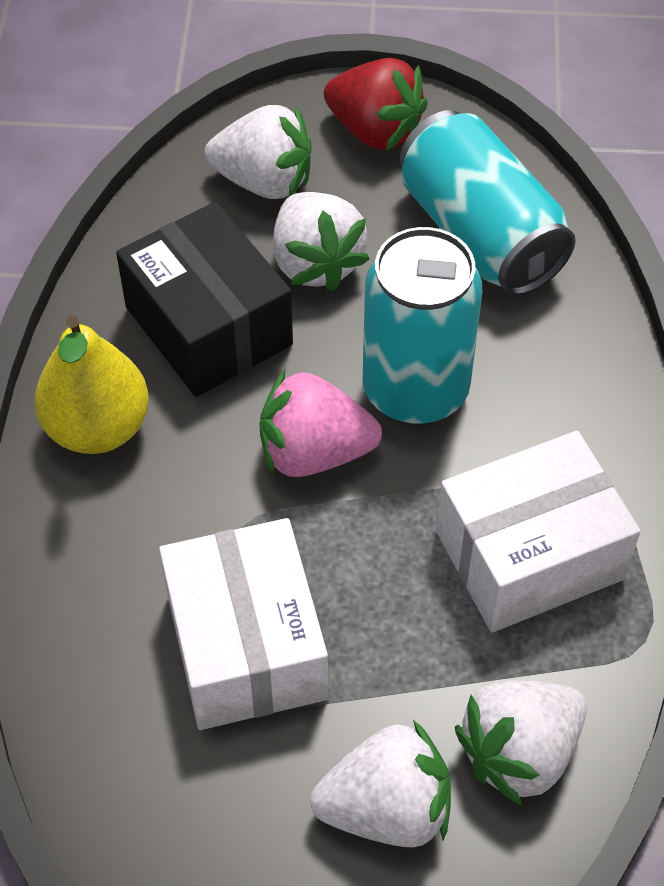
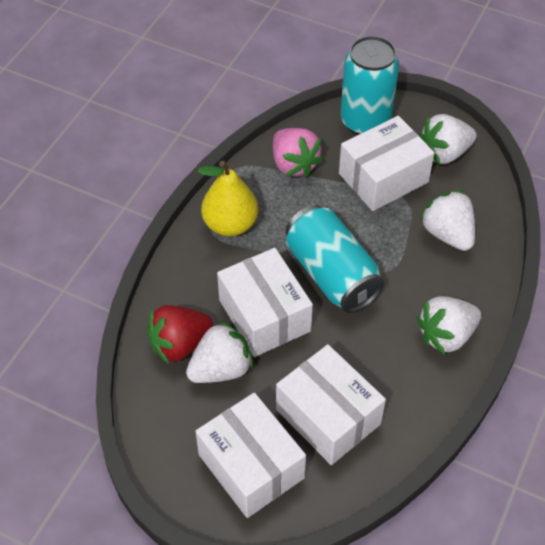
black box: [116,202,293,397] = 1 -> none = 0
white box: [159,518,328,730] [436,431,641,632] = 2 -> [196,392,306,518] [217,248,313,357] [276,344,386,465] [339,116,434,211] = 4

